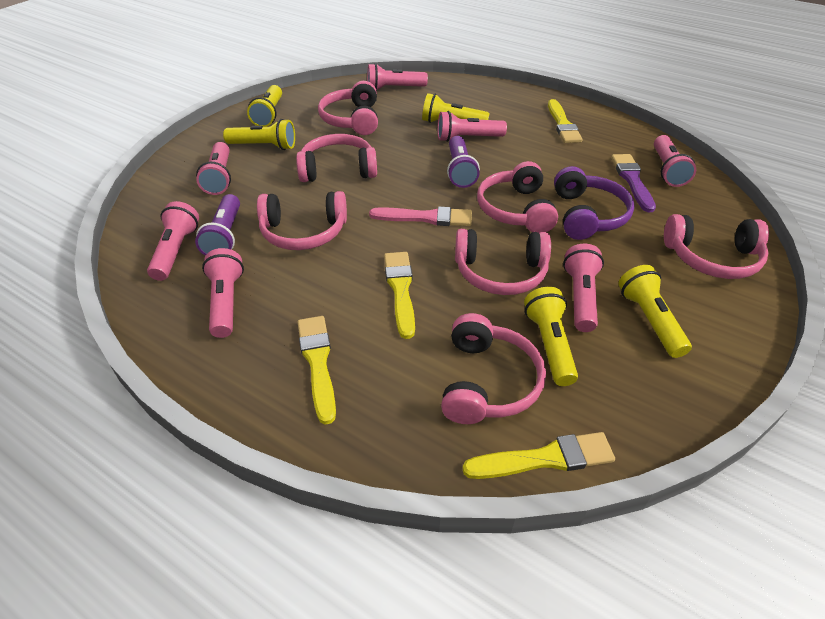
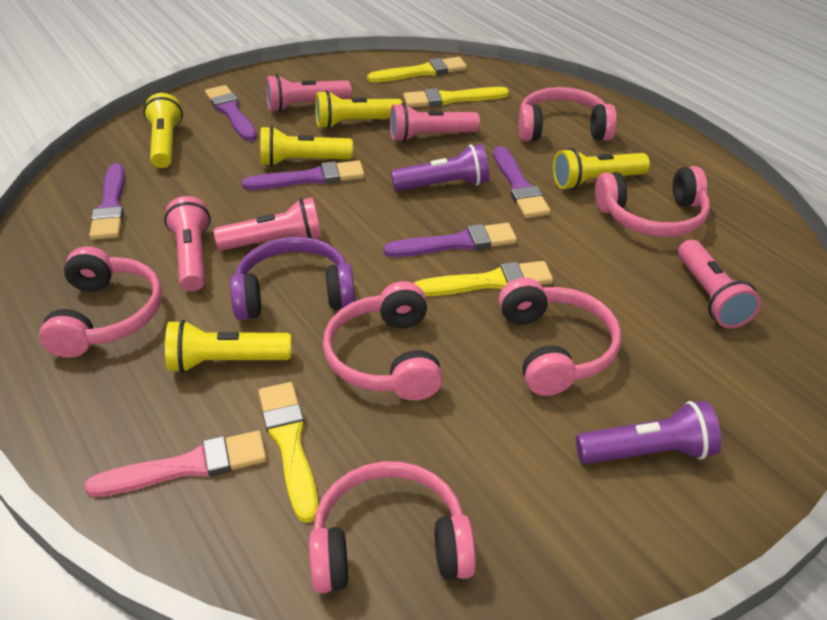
pink flashlight: [147,201,199,281] [196,142,231,195] [202,248,244,338] [367,63,428,90] [437,111,507,142] [563,244,604,332] [654,135,696,187] = 7 -> [164,196,211,291] [214,197,322,251] [266,74,352,112] [390,103,480,142] [678,240,761,328] = 5
pink headphones: [257,191,347,250] [296,134,377,182] [318,81,378,135] [441,313,546,424] [455,229,551,295] [477,161,558,233] [664,214,769,279] = 7 -> [39,246,162,358] [309,461,476,594] [323,281,443,401] [498,278,621,396] [519,87,617,141] [595,166,710,237] = 6
purple brush: [611,154,656,212] = 1 -> [89,163,125,240] [205,85,257,141] [242,160,365,190] [383,223,517,257] [493,146,551,218] = 5

